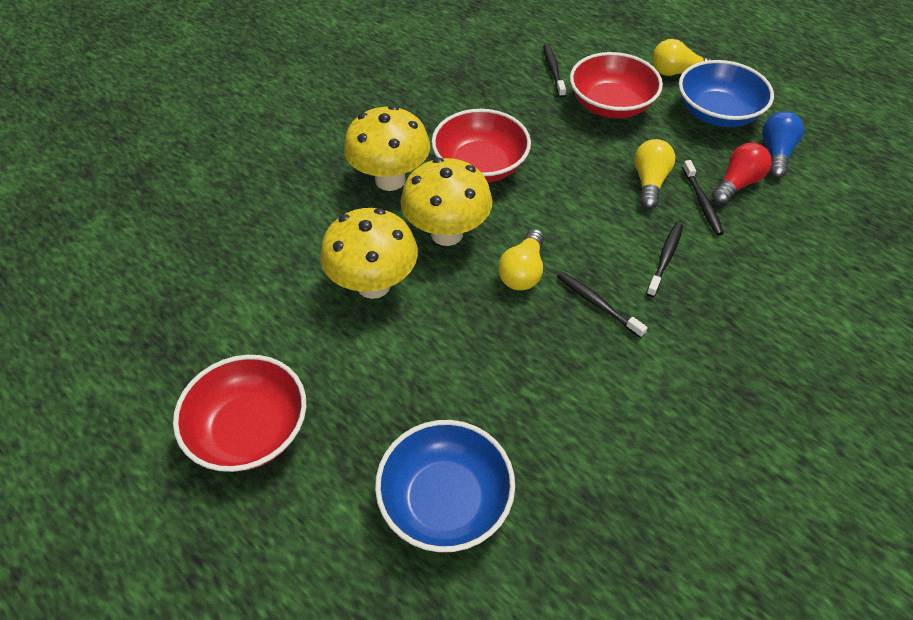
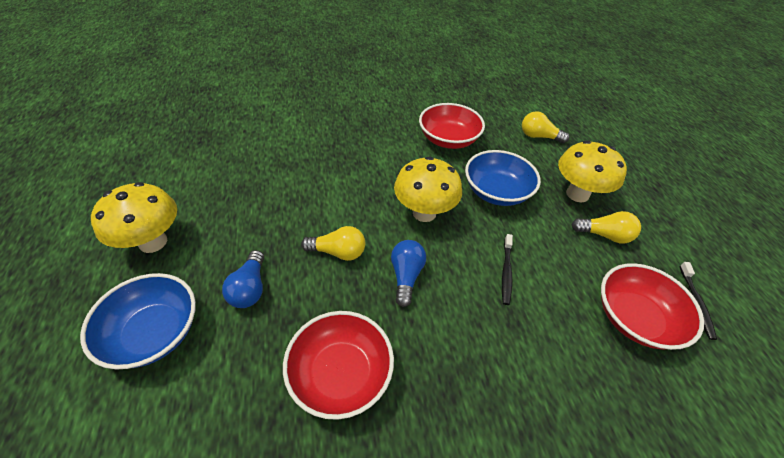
black toothbrush: [543,44,566,97] [557,272,648,338] [646,223,683,297] [682,160,724,236] = 4 -> [502,234,513,305] [680,262,717,340] = 2
blue light bulb: [762,111,804,178] = 1 -> [222,250,264,308] [391,240,426,307] = 2
red light bulb: [712,143,772,205] = 1 -> none = 0

